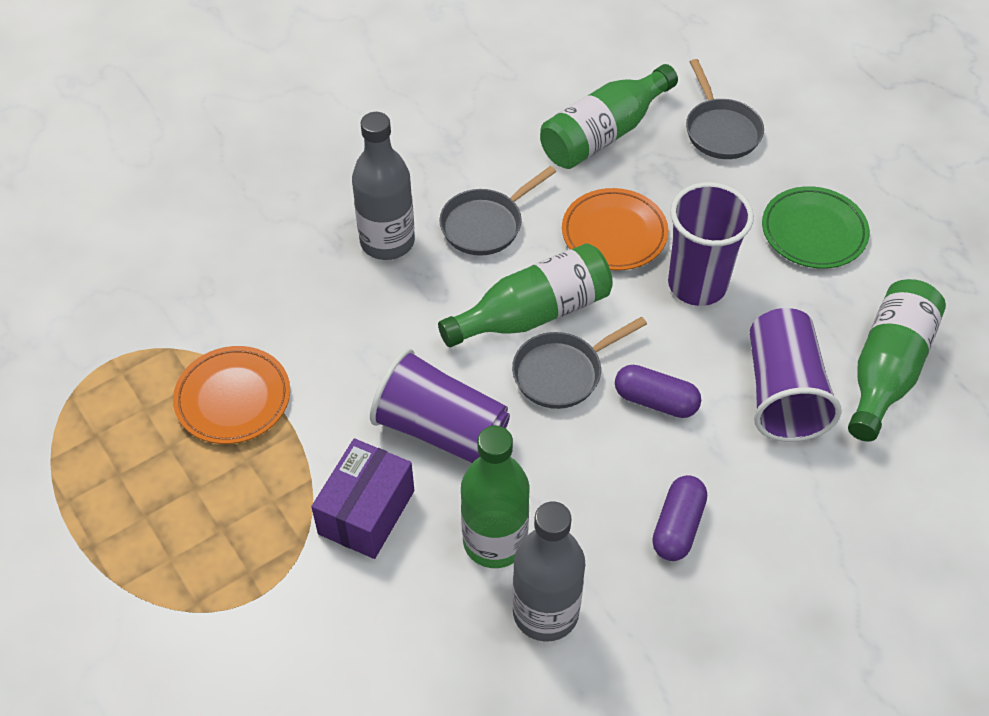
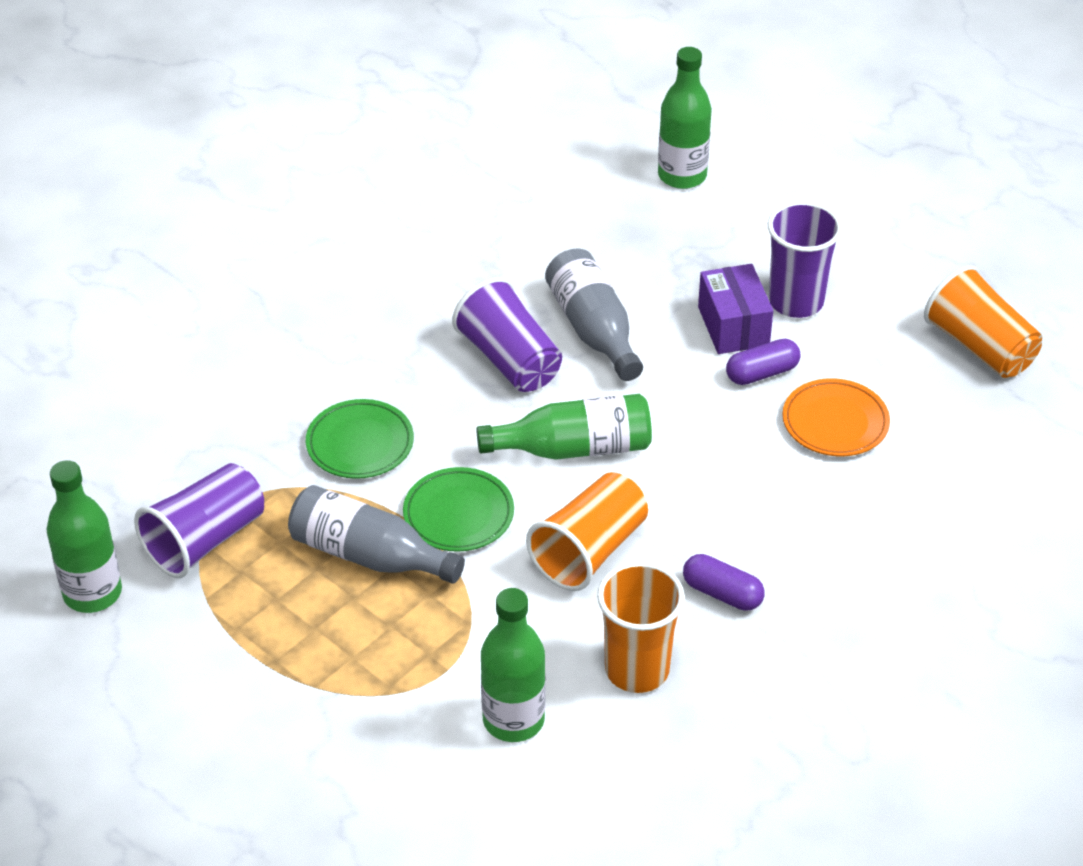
green plate: [762,186,870,269] = 1 -> [306,399,414,479] [403,467,514,552] = 2
grey pan: [439,166,556,256] [512,317,647,409] [686,59,764,159] = 3 -> none = 0
orange cup: none = 0 -> [526,472,648,591] [597,562,685,693] [924,265,1042,378] = 3
orange plate: [173,346,290,444] [562,188,668,271] = 2 -> [782,378,890,456] = 1

